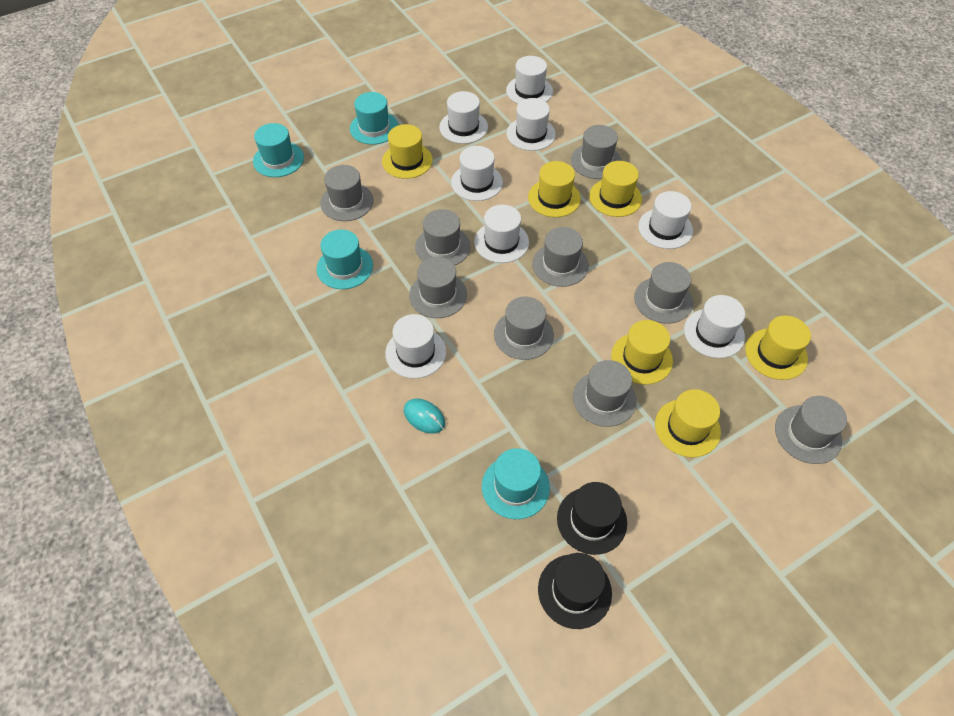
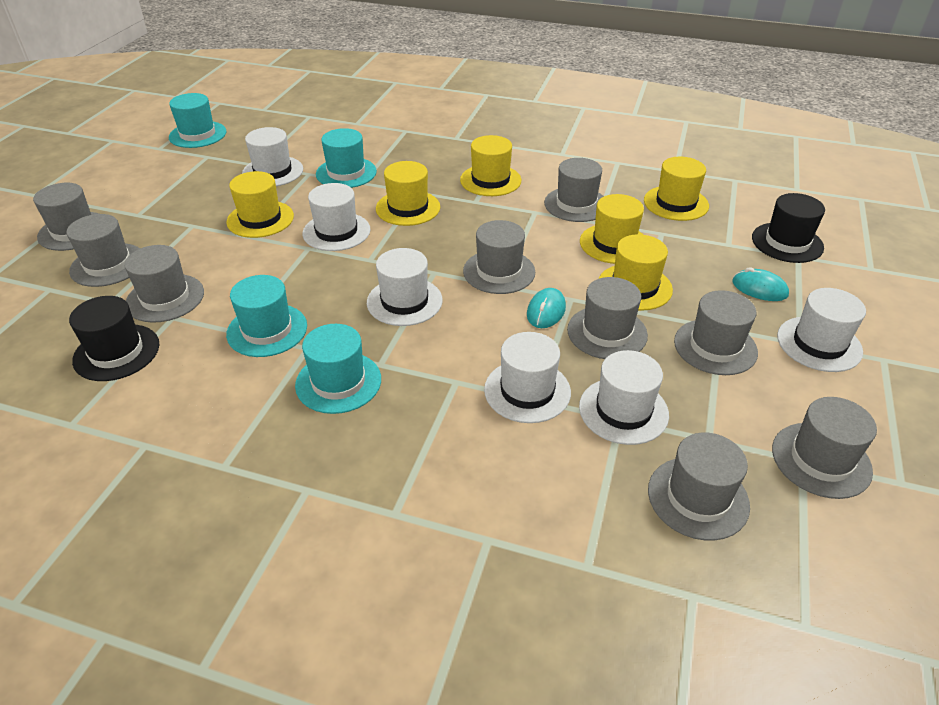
turquoise mouse: [404,399,445,434] = 1 -> [527,288,566,328] [732,267,789,301] = 2
white hat: [385,314,446,379] [439,91,488,144] [451,146,503,201] [474,205,529,263] [506,56,553,104] [507,98,556,151] [638,191,693,249] [684,295,745,358] = 8 -> [242,127,303,186] [302,183,371,251] [367,248,443,326] [484,332,571,423] [579,350,669,445] [777,288,866,372] = 6

